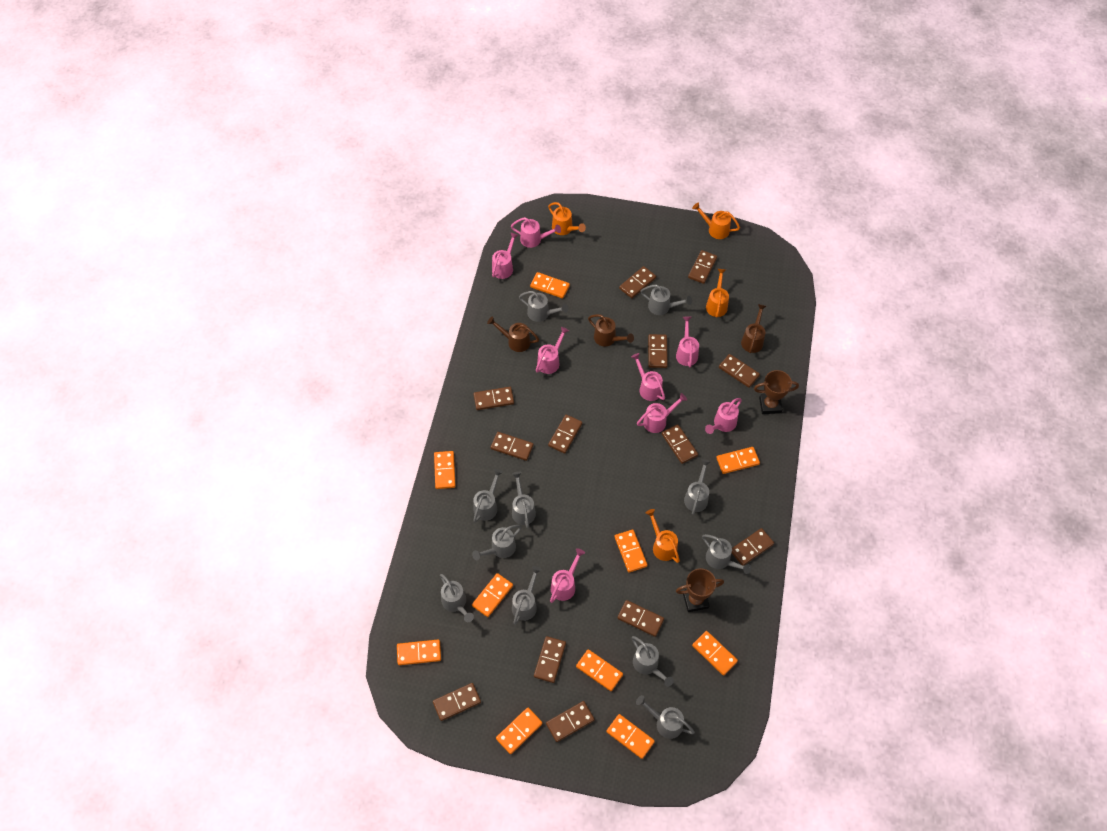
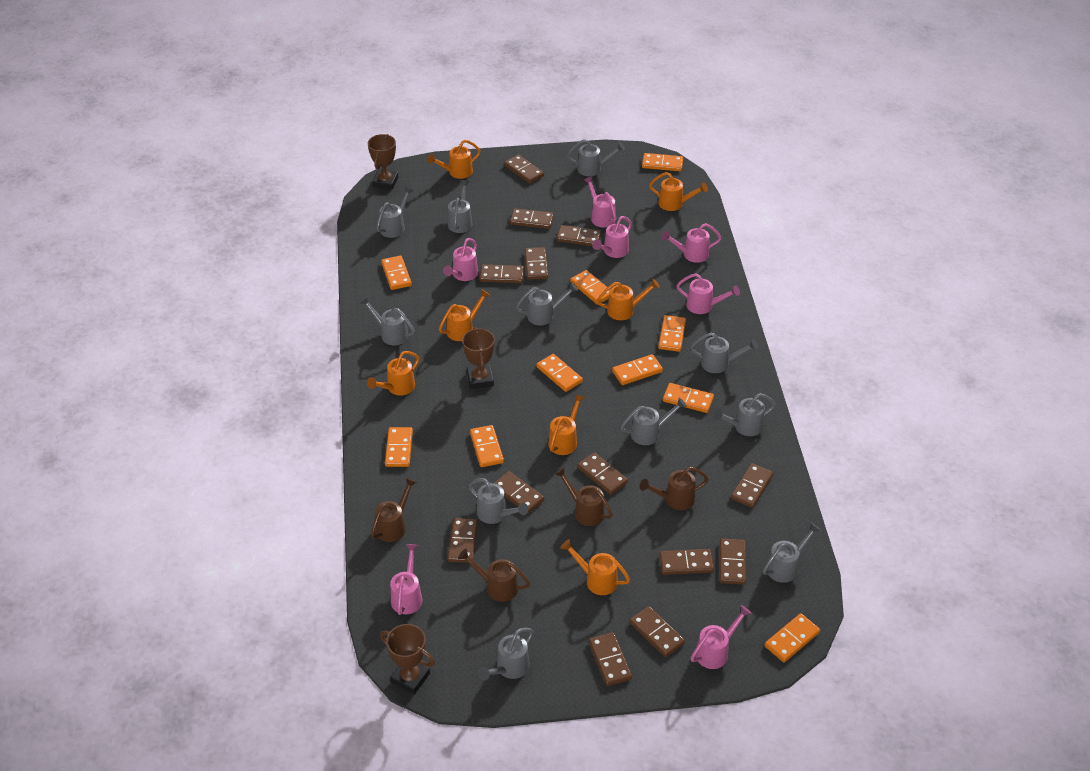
brown trophy: [676,568,724,612] [754,370,799,414] = 2 -> [368,134,398,190] [380,624,435,694] [462,327,495,389] = 3
brown watering can: [487,316,539,352] [588,314,634,346] [741,304,766,353] = 3 -> [371,478,417,542] [458,549,530,602] [555,467,613,526] [640,467,709,510] = 4
orange watering can: [548,202,586,235] [646,509,680,563] [692,203,740,239] [706,269,729,317] = 4 -> [367,351,419,396] [427,140,481,179] [439,290,491,341] [548,394,585,455] [561,539,630,595] [596,279,660,320] [649,172,708,211] = 7
pink watering can: [492,232,518,279] [511,217,561,248] [536,327,569,374] [550,548,585,603] [631,353,665,401] [637,393,687,433] [676,316,699,367] [705,398,742,434] = 8 -> [390,544,423,615] [443,238,478,281] [584,176,616,228] [592,216,632,258] [661,223,721,263] [676,273,740,314] [691,605,752,669] = 7

